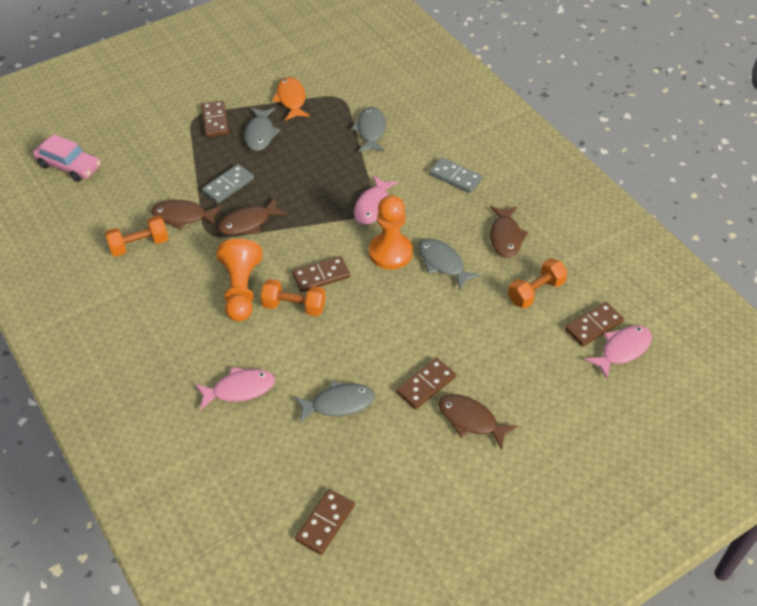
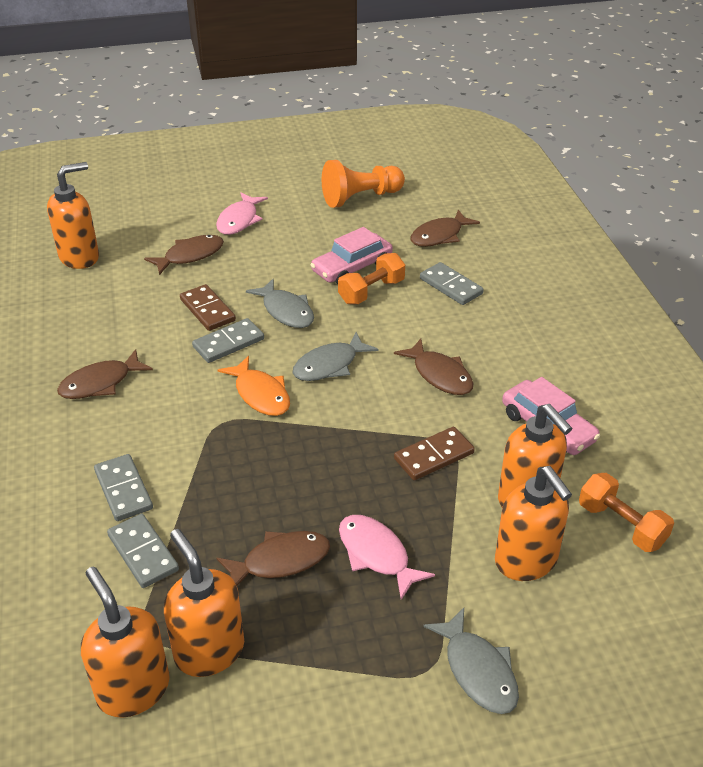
brown domino: [201,101,229,137] [292,256,350,292] [295,489,355,555] [396,358,456,409] [565,302,624,347] = 5 -> [180,284,236,331] [394,427,475,480] = 2
brown fish: [151,200,222,230] [218,198,287,235] [438,394,518,450] [490,206,528,258] = 4 -> [57,349,153,399] [144,235,224,275] [216,531,330,586] [394,338,474,395] [411,210,480,247] = 5
grey domino: [202,164,254,204] [429,158,483,193] = 2 -> [94,454,153,521] [107,514,179,588] [192,318,264,363] [420,262,484,305] = 4
grey fish: [244,108,280,151] [294,381,375,424] [351,107,386,152] [418,239,481,290] = 4 -> [246,279,314,328] [292,332,379,381] [423,608,519,714] = 3
orange dumbbell: [105,216,169,257] [261,279,325,316] [508,258,568,308] = 3 -> [338,253,405,304] [579,473,674,552] = 2
orange pawn: [217,239,262,322] [369,195,413,270] = 2 -> [322,160,405,208] = 1
orange soap dispenser: none = 0 -> [47,162,99,269] [81,566,170,718] [164,529,244,677] [495,466,572,581] [498,404,572,507] = 5
pink car: [33,134,101,182] = 1 -> [311,227,393,284] [502,377,600,455] = 2
pink fish: [195,367,275,411] [354,175,398,225] [584,325,652,379] = 3 -> [216,192,268,235] [339,515,435,600] = 2

